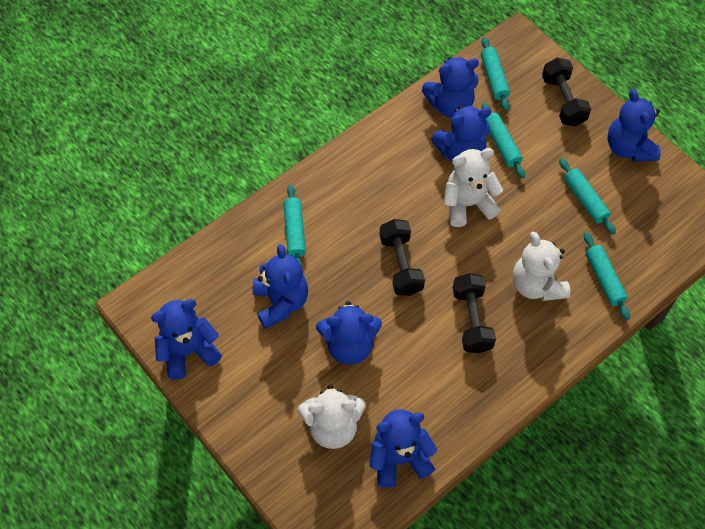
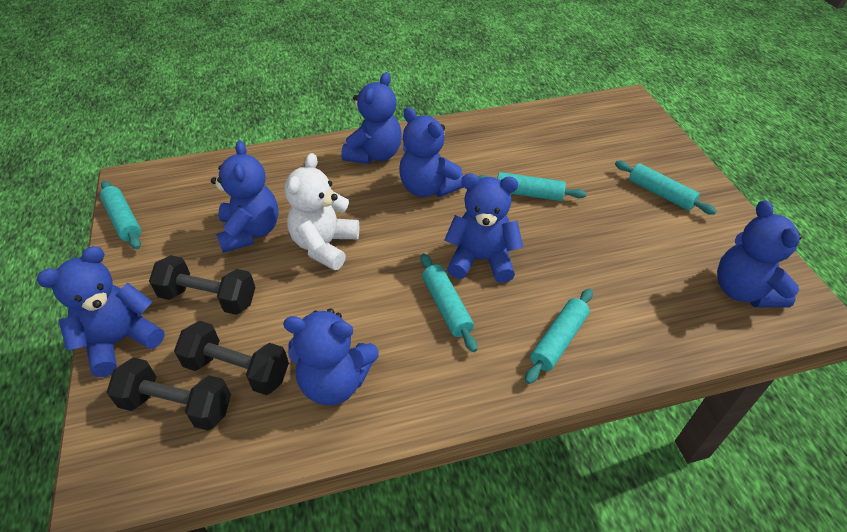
white teddy bear: [297,384,366,449] [444,148,503,227] [513,231,570,301] = 3 -> [285,153,359,270] = 1

